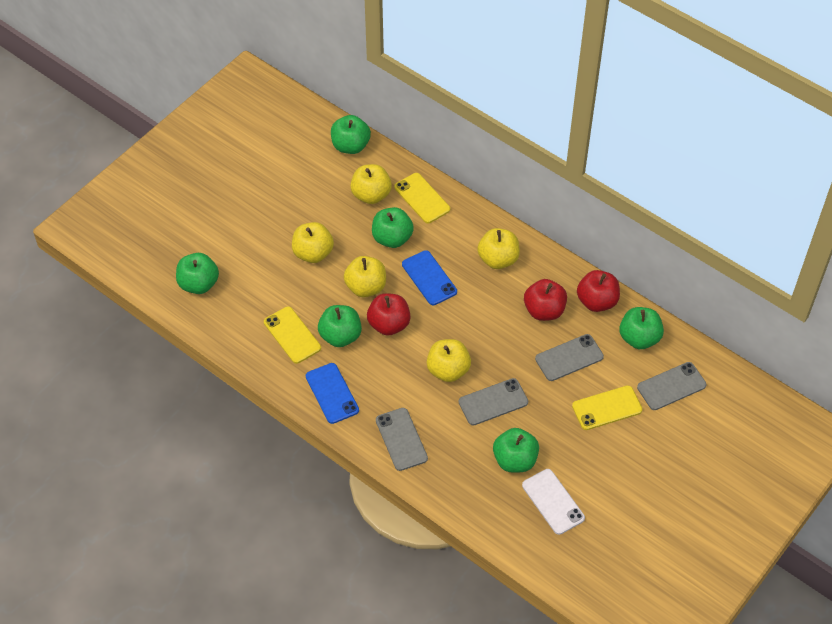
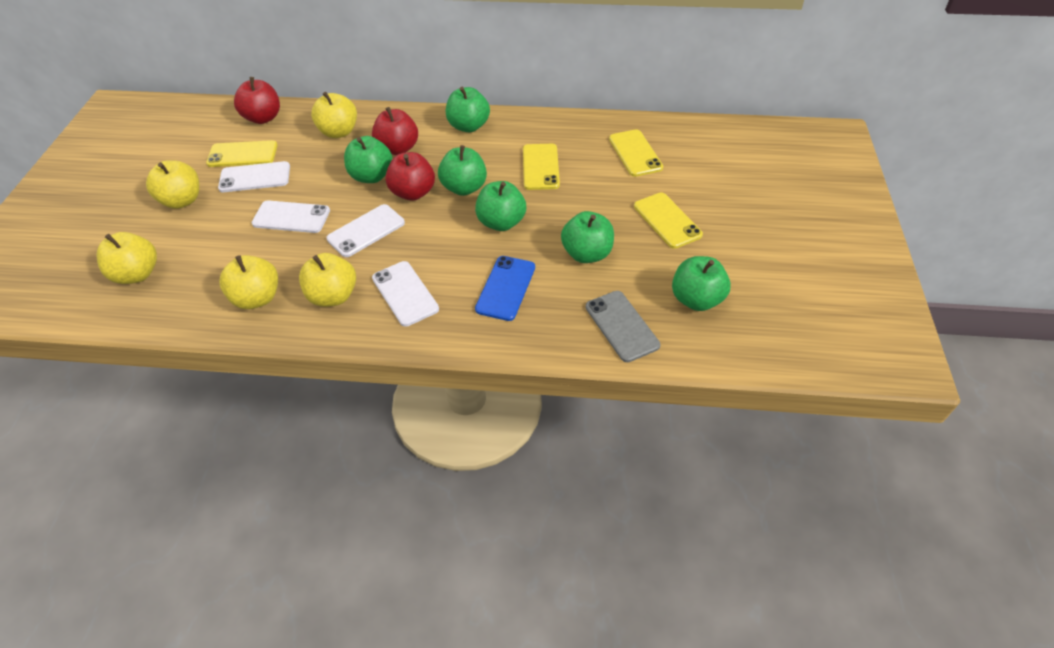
blue phone: [306,363,359,424] [402,250,457,305] = 2 -> [475,256,535,321] = 1
grey phone: [376,408,428,471] [459,378,528,425] [535,334,604,381] [637,362,707,410] = 4 -> [586,291,660,362] = 1
white phone: [522,469,585,535] = 1 -> [218,161,290,192] [252,200,330,233] [327,204,405,257] [372,261,439,327] = 4
yellow phone: [264,306,321,364] [394,173,450,223] [572,385,642,430] = 3 -> [206,140,278,167] [523,144,560,190] [609,129,663,177] [634,192,703,249] = 4

